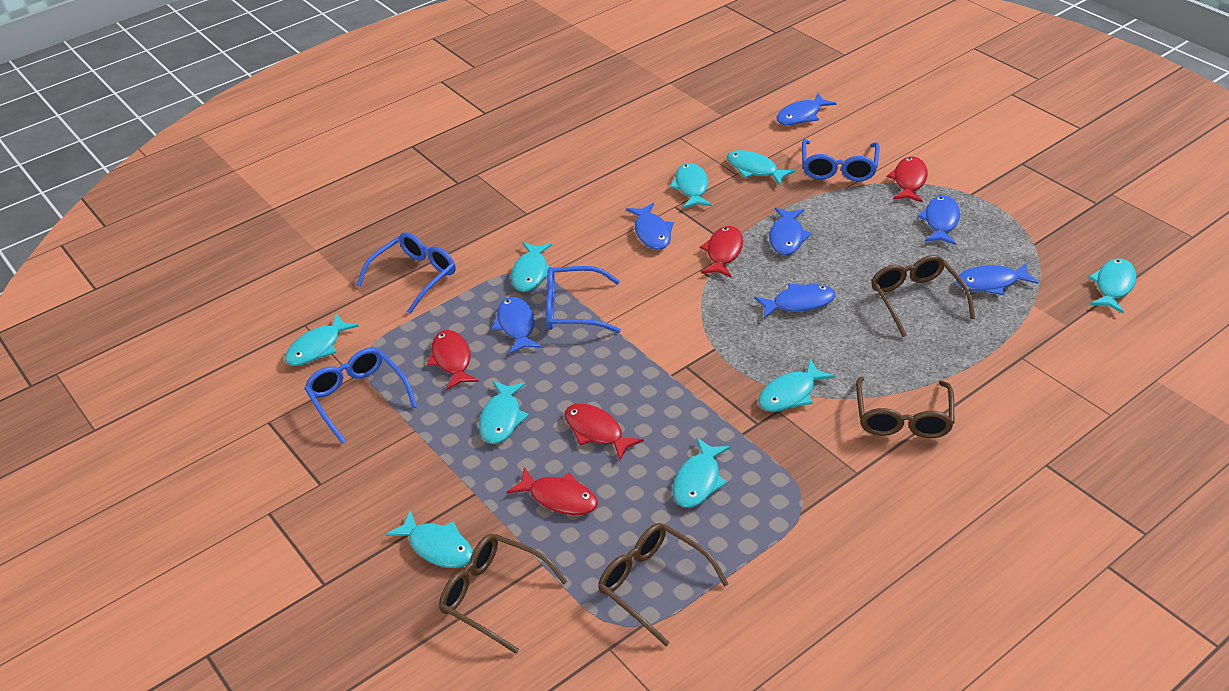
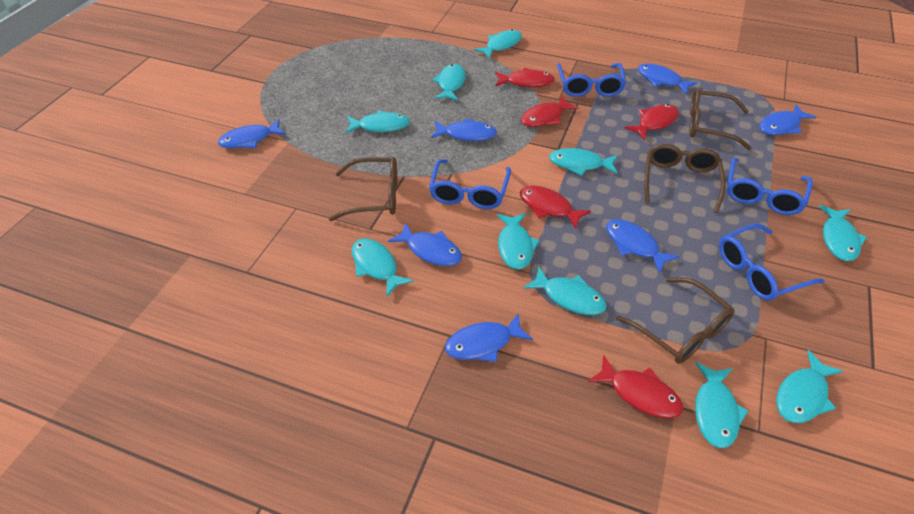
turquoise fish: [285,313,359,366] [386,510,473,568] [479,381,529,444] [511,242,553,292] [669,163,712,209] [673,438,731,508] [727,150,795,185] [758,359,835,412] [1088,258,1136,314] = 9 -> [345,110,410,133] [352,238,414,296] [432,64,466,101] [474,30,522,59] [497,213,540,270] [523,266,607,315] [549,148,618,176] [695,362,748,448] [776,350,843,423] [819,205,867,261] = 10

